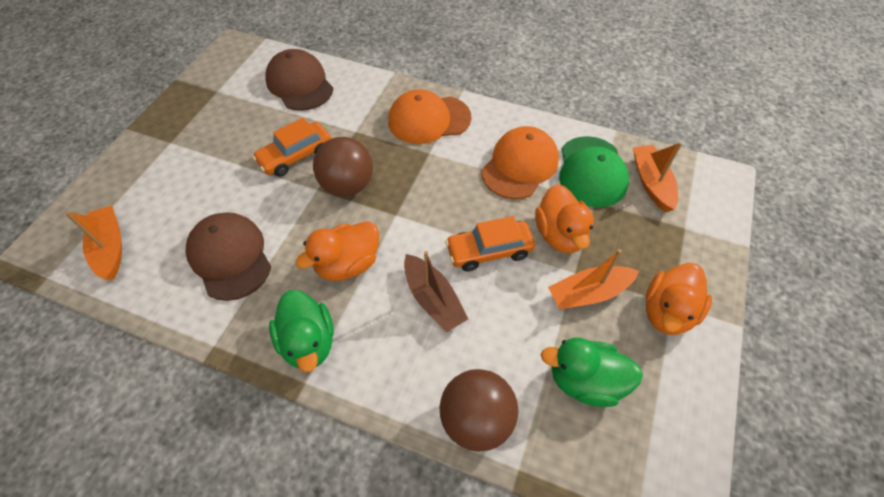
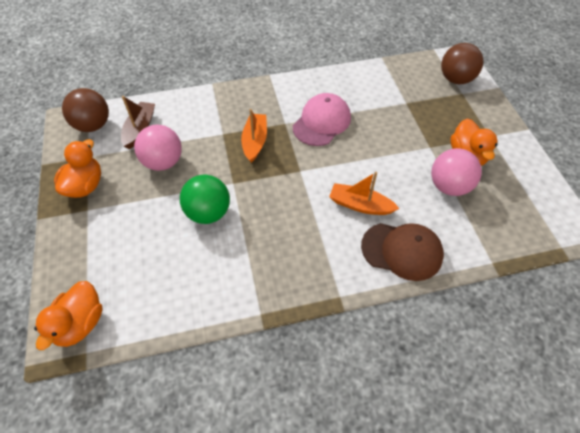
brown cap: [186,212,271,301] [265,49,333,111] = 2 -> [361,223,444,281] = 1
green ball: none = 0 -> [180,175,230,224] = 1
green cap: [559,136,629,207] = 1 -> none = 0
green duck: [269,290,334,372] [541,338,643,407] = 2 -> none = 0
orange boat: [65,205,122,280] [548,249,639,309] [633,142,683,212] = 3 -> [241,109,267,163] [329,172,400,215] = 2
orange cap: [388,89,471,144] [481,126,559,199] = 2 -> none = 0
orange car: [252,117,331,177] [445,216,535,272] = 2 -> none = 0
pink ball: none = 0 -> [134,125,182,171] [431,148,482,196] = 2
pink cap: none = 0 -> [293,93,351,146] = 1

